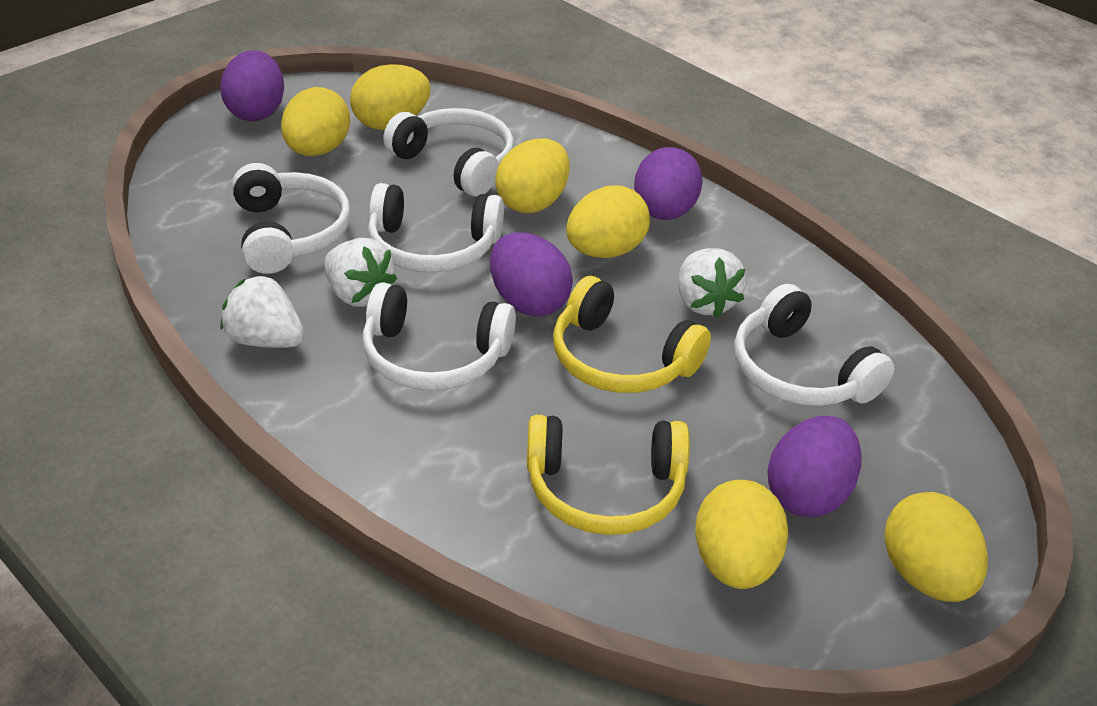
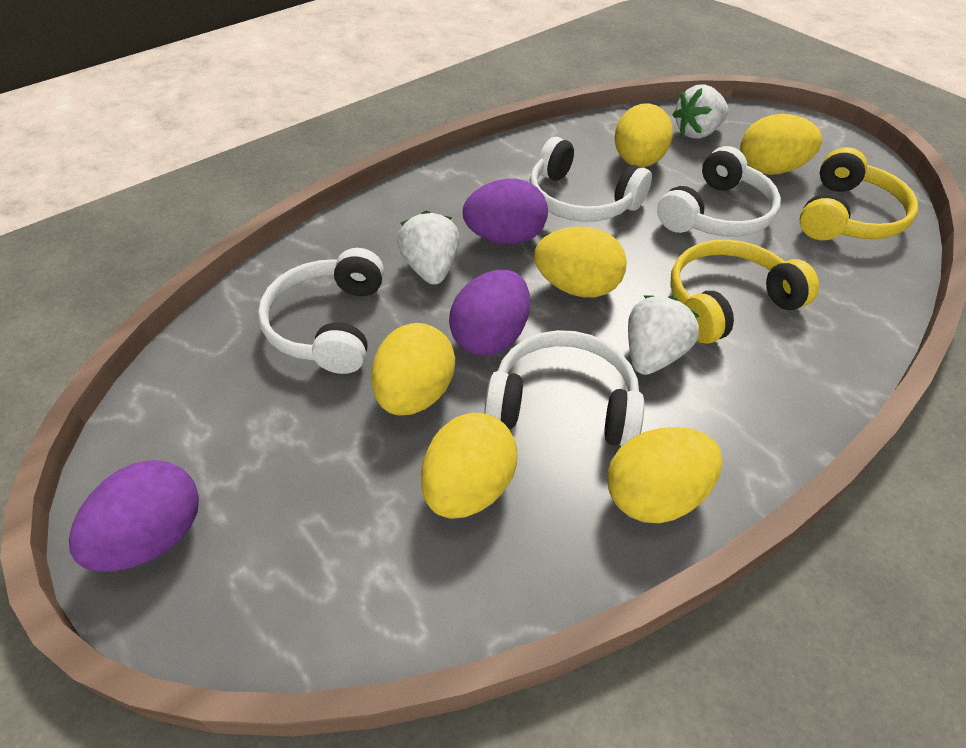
purple egg: [220,50,284,121] [490,232,573,316] [634,147,703,220] [767,416,861,517] = 4 -> [69,460,199,572] [449,270,530,356] [463,179,548,244] = 3
white headphones: [232,163,351,274] [362,282,516,390] [368,183,504,272] [383,108,514,197] [734,284,894,406] = 5 -> [258,248,384,374] [484,330,645,446] [529,137,652,222] [657,146,781,237] = 4

